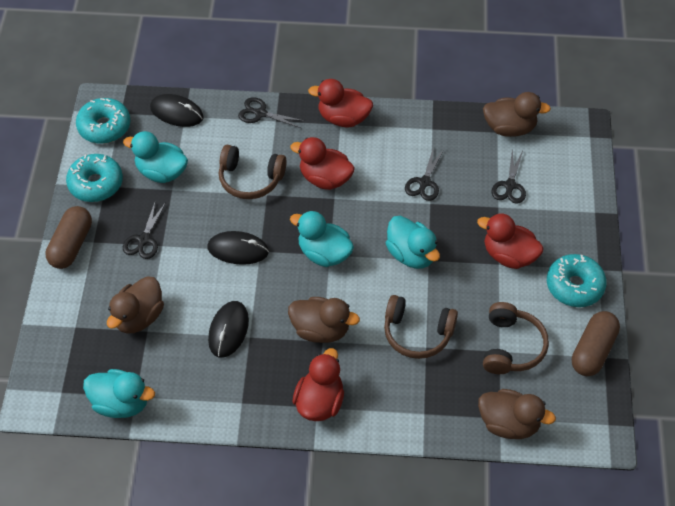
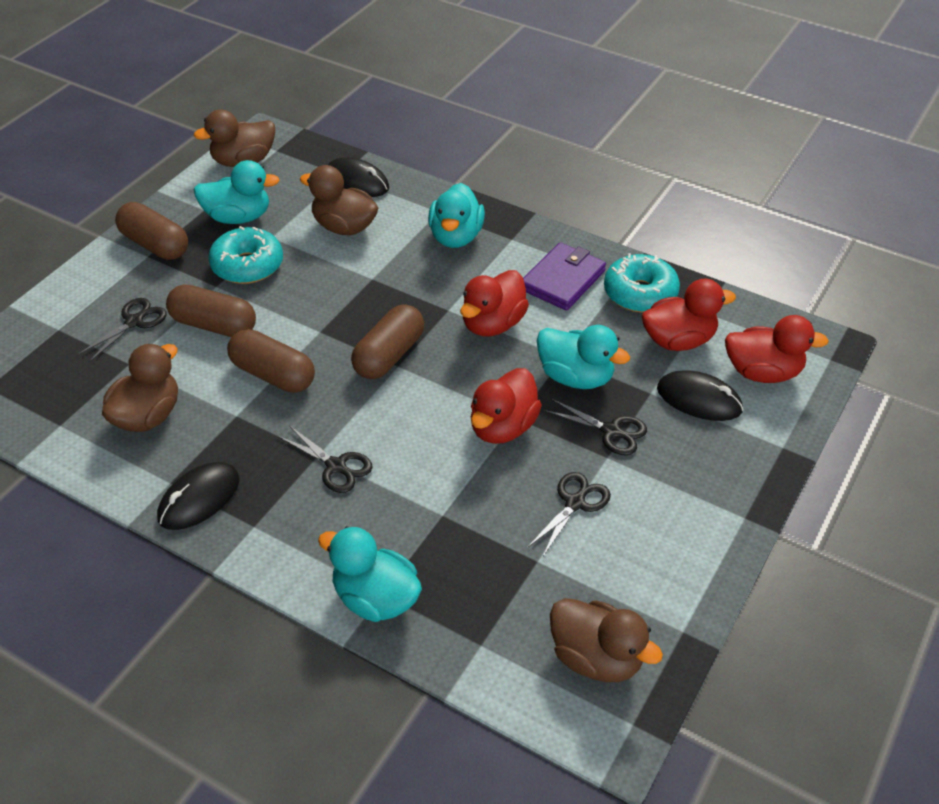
brown capsule: [45,206,92,269] [572,311,620,376] = 2 -> [115,202,188,260] [166,284,256,337] [227,329,315,393] [351,304,424,379] = 4
brown headphones: [219,145,286,199] [384,295,458,359] [483,302,549,374] = 3 -> none = 0
purple wallet: none = 0 -> [523,242,606,311] = 1
turquoise donut: [66,154,123,202] [76,98,131,144] [547,254,607,307] = 3 -> [208,226,283,284] [604,253,680,313] = 2

